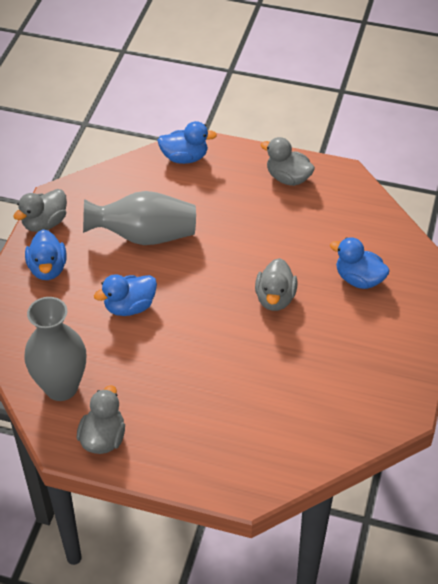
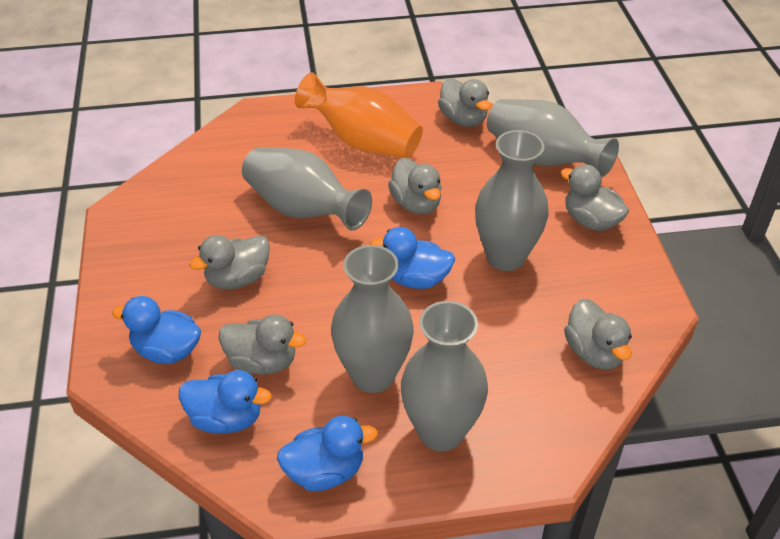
grey duck: [13,189,67,232] [77,385,125,454] [255,258,298,311] [261,137,315,186] = 4 -> [190,235,270,290] [219,314,306,375] [388,158,442,215] [438,78,491,127] [561,164,629,231] [564,299,632,370] = 6
grey vase: [24,297,86,401] [83,191,196,245] = 2 -> [242,148,372,231] [331,245,414,393] [401,301,488,451] [475,130,549,271] [487,99,619,178] = 5
orange vase: none = 0 -> [295,72,423,158] = 1

